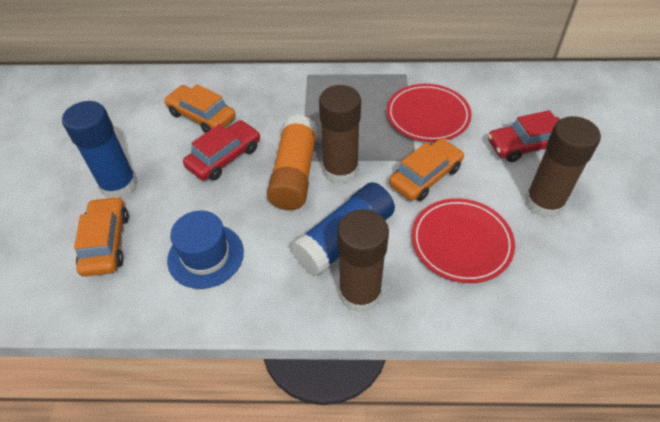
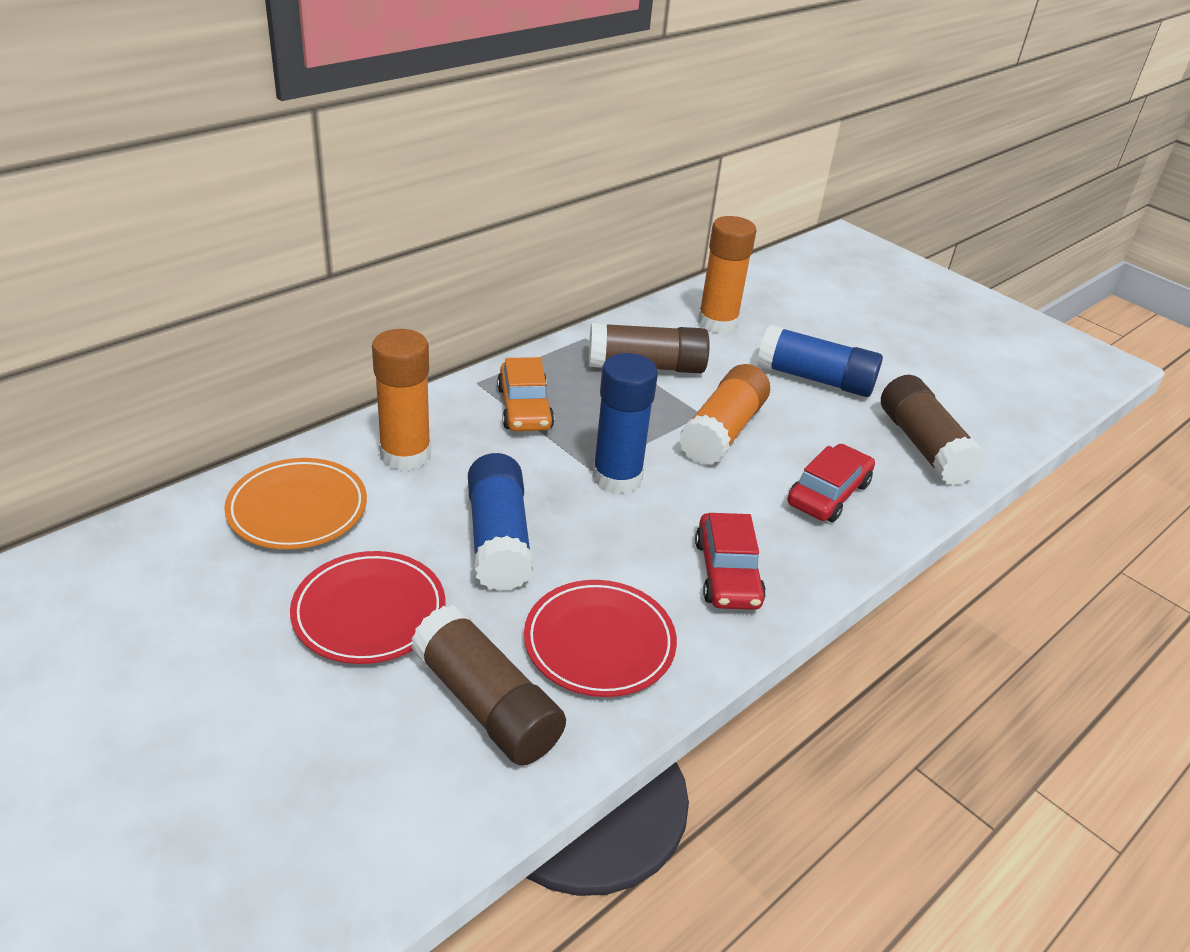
blue glue stick: [62,101,138,198] [291,182,395,276] = 2 -> [468,453,533,591] [592,353,658,494] [757,324,883,397] = 3
blue hat: [167,211,244,289] = 1 -> none = 0
orange car: [74,196,129,277] [164,84,236,133] [389,138,464,201] = 3 -> [497,357,554,431] = 1
orange glue stick: [267,115,317,210] = 1 -> [372,329,431,470] [679,364,770,465] [698,216,757,334] = 3
orange plate: none = 0 -> [224,458,367,549] = 1

